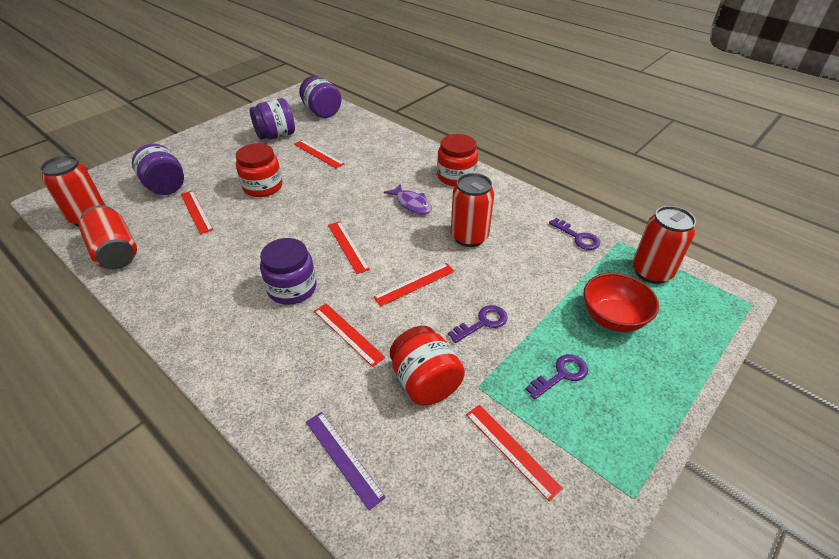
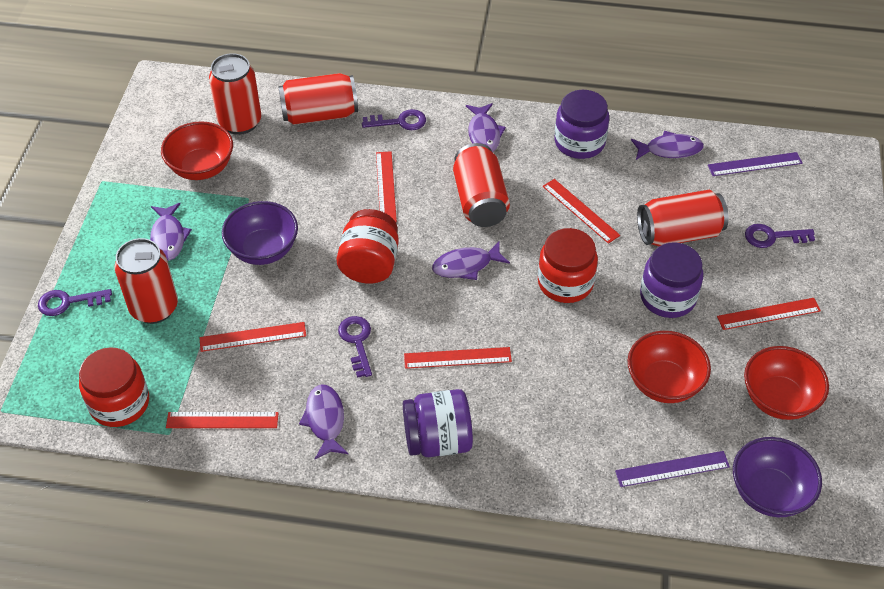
purple bowl: none = 0 -> [222,201,298,265] [733,437,822,517] = 2
purple fish: [384,184,432,215] = 1 -> [150,203,192,261] [299,384,348,459] [432,241,510,280] [466,103,506,152] [631,131,704,160] = 5
purple jar: [132,144,184,195] [250,98,295,140] [260,238,316,305] [299,76,342,118] = 4 -> [403,389,473,457] [554,90,609,159] [640,242,703,318] = 3
purple key: [448,305,508,343] [526,354,588,400] [549,218,600,250] = 3 -> [38,289,112,316] [338,316,372,378] [362,109,426,130] [745,224,815,248] = 4
purple ruler: [306,412,386,510] = 1 -> [615,451,730,487] [708,152,803,176] = 2
red bowl: [584,273,659,332] = 1 -> [161,121,233,180] [628,331,711,403] [744,346,829,420] = 3
red can: [40,155,106,227] [79,205,137,269] [451,173,494,247] [633,206,696,284] = 4 -> [115,238,178,324] [209,53,261,135] [278,73,358,125] [453,143,510,227] [637,190,728,246] = 5

